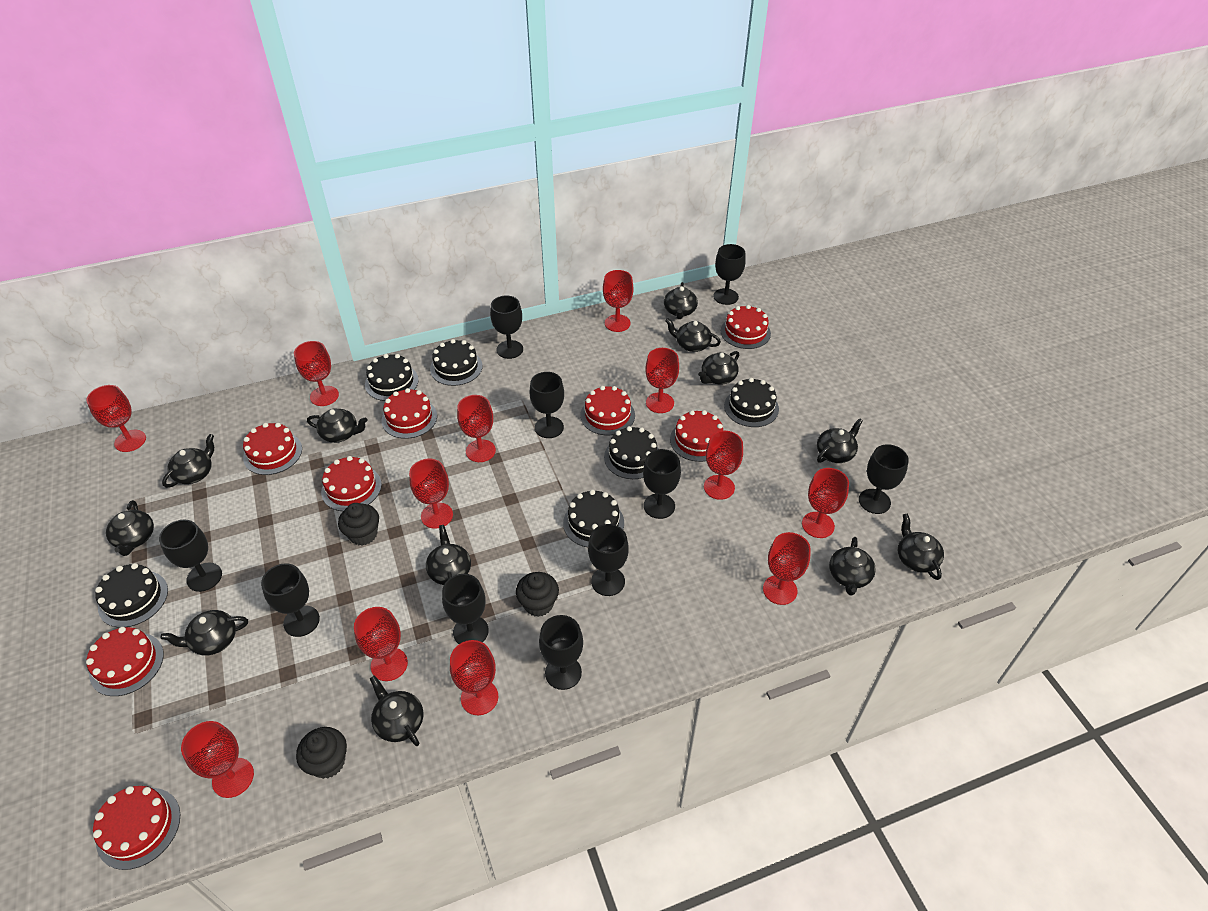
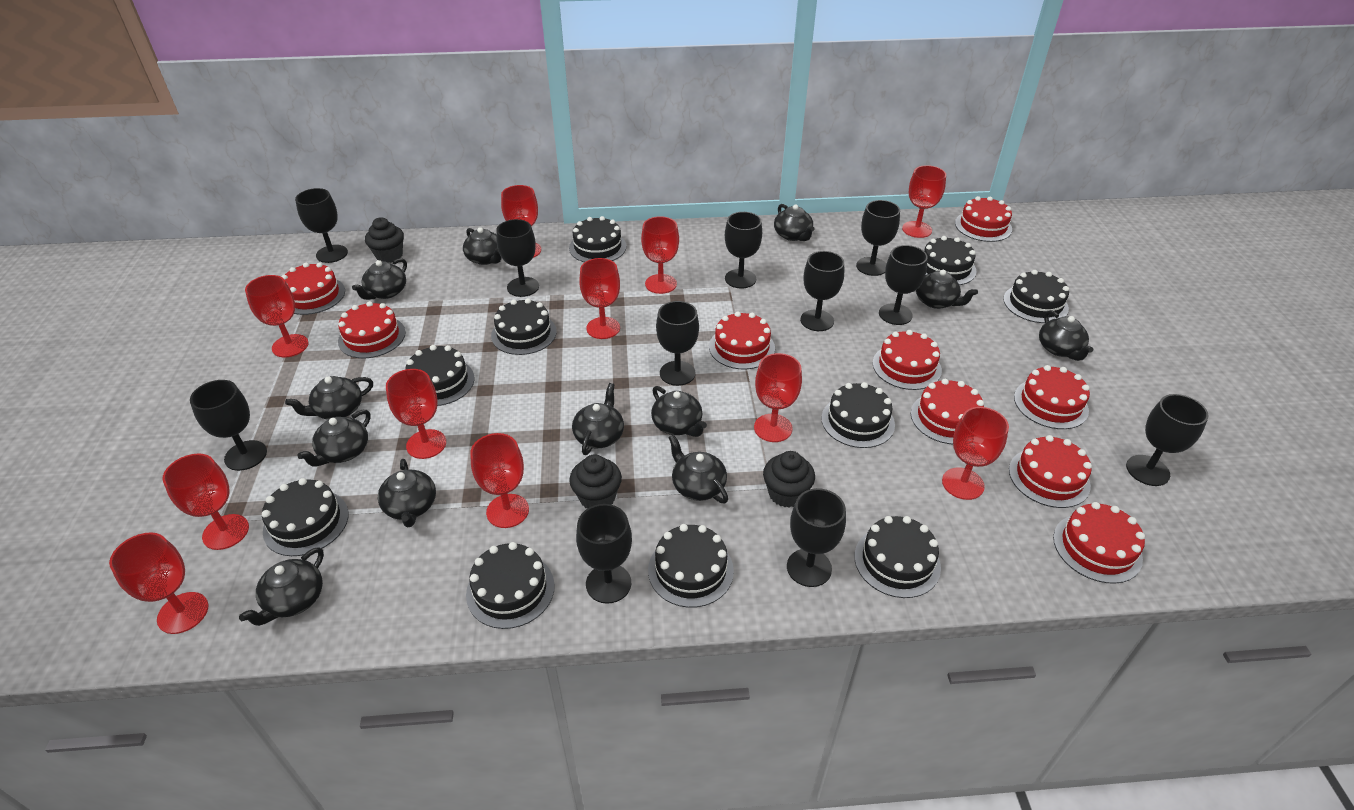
black cake: [95,563,168,628] [365,354,419,401] [430,339,482,386] [563,490,624,547] [604,426,659,479] [724,378,779,427] = 6 -> [262,478,349,556] [405,345,474,406] [466,542,555,629] [491,298,557,355] [569,216,626,262] [648,524,734,608] [821,382,895,448] [854,516,941,598] [924,236,976,285] [1003,270,1069,323] = 10
black goblet: [159,520,222,592] [261,563,320,637] [442,574,489,644] [490,295,523,359] [530,372,564,438] [539,615,583,690] [588,524,629,596] [643,449,681,519] [713,244,746,305] [859,444,909,514] = 10 -> [190,380,267,471] [295,188,348,263] [496,219,539,297] [576,504,632,604] [656,301,699,386] [725,212,762,289] [787,488,846,587] [800,251,844,331] [856,200,900,276] [879,245,928,325] [1126,394,1209,486] = 11
red cake: [86,627,164,696] [93,786,180,870] [243,423,302,475] [321,456,382,511] [382,388,437,439] [580,386,635,435] [670,410,723,462] [721,305,771,349] = 8 -> [281,262,345,315] [338,301,406,358] [709,311,775,369] [873,330,942,390] [911,379,984,444] [955,196,1012,242] [1009,435,1092,508] [1014,365,1090,429] [1053,502,1145,584] = 9
red goblet: [86,385,146,452] [181,721,254,798] [294,341,339,406] [354,607,408,681] [409,459,453,529] [450,640,498,715] [457,395,496,462] [603,270,633,332] [645,348,679,413] [704,431,743,500] [763,532,811,605] [802,468,849,538] = 12 -> [109,532,209,634] [162,453,249,550] [245,275,308,357] [386,369,446,459] [470,433,529,528] [501,185,541,258] [579,258,620,339] [641,216,679,294] [754,353,802,442] [902,165,946,238] [942,407,1009,500] = 11

